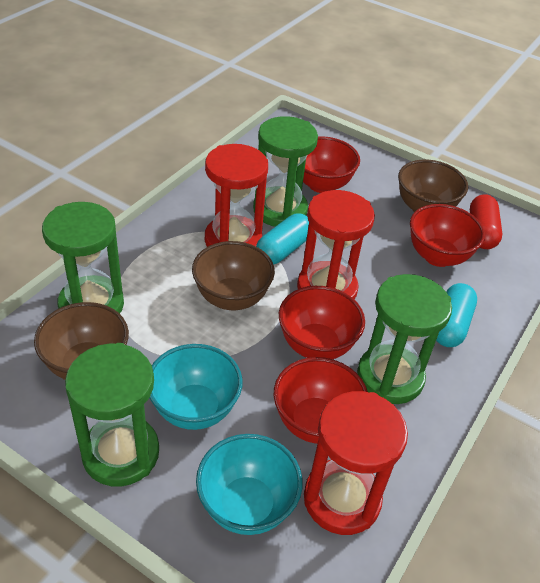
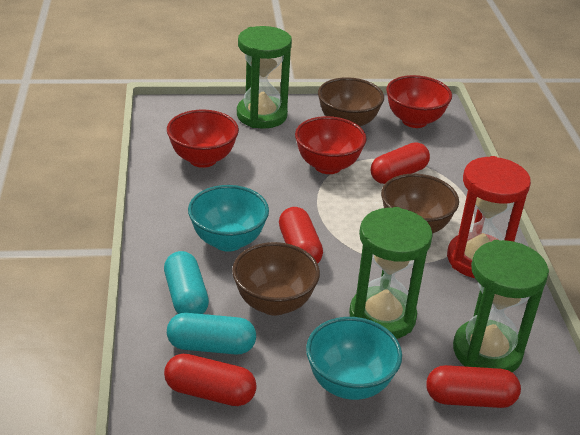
green hourglass: [42,202,124,314] [65,343,159,487] [253,116,318,227] [357,274,452,404] = 4 -> [237,26,292,128] [349,207,433,339] [453,240,549,372] = 3
red bowl: [274,357,368,444] [279,286,365,359] [303,136,360,193] [410,204,485,267] = 4 -> [167,110,239,168] [295,116,367,174] [386,75,452,128] = 3
red capsule: [470,194,502,249] = 1 -> [164,354,257,406] [279,207,323,264] [371,142,430,184] [426,365,521,408] = 4
red hourglass: [205,144,268,247] [297,190,375,300] [304,391,408,535] = 3 -> [447,156,531,278] = 1

